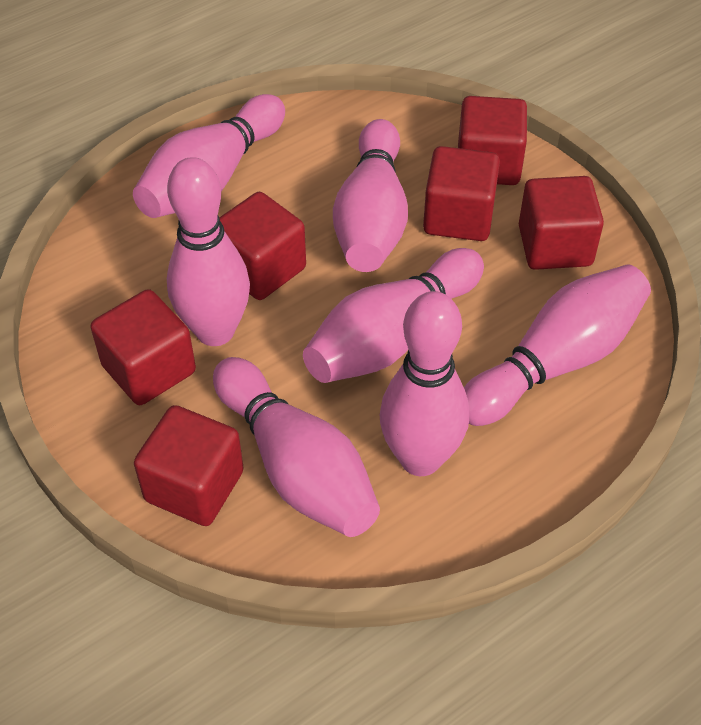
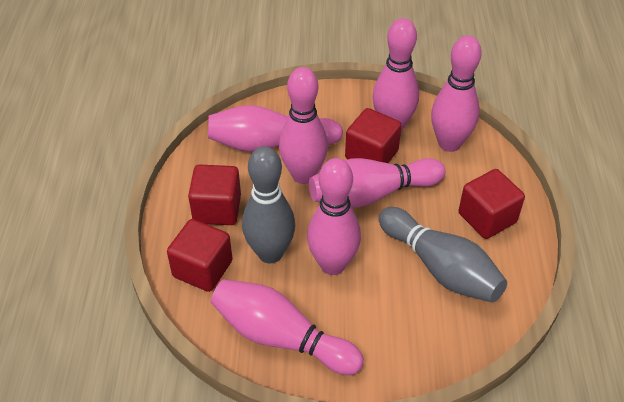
grey bowling pin: none = 0 -> [242,146,295,263] [379,207,507,303] = 2
red cube: [90,289,196,405] [134,405,244,526] [219,192,306,300] [423,146,500,241] [458,96,527,185] [519,176,604,270] = 6 -> [167,219,233,292] [188,164,241,225] [345,108,402,163] [459,169,525,239] = 4

